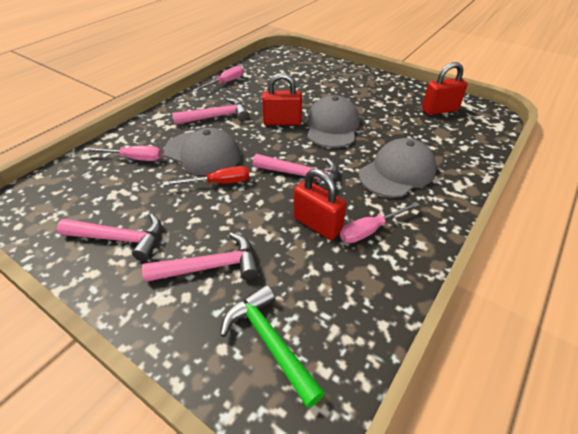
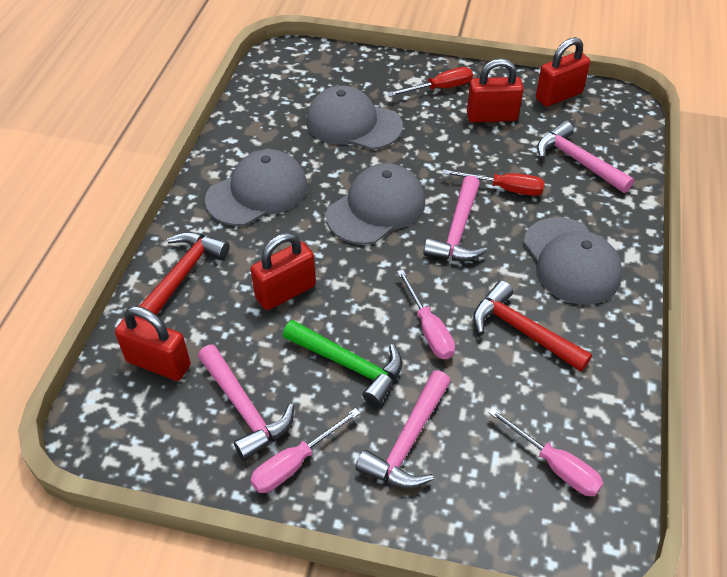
grey cap: [164,128,240,176] [307,95,360,148] [359,138,437,198] = 3 -> [205,149,308,226] [306,86,403,150] [326,163,425,245] [523,217,622,305] = 4
red hammer: none = 0 -> [139,232,230,319] [473,281,592,372] = 2
red padlock: [262,73,302,125] [294,169,346,240] [422,62,468,115] = 3 -> [115,306,191,381] [251,233,316,310] [467,59,524,122] [536,37,590,107] = 4
red screwdriver: [163,166,250,186] = 1 -> [388,67,473,96] [442,169,545,196] = 2

